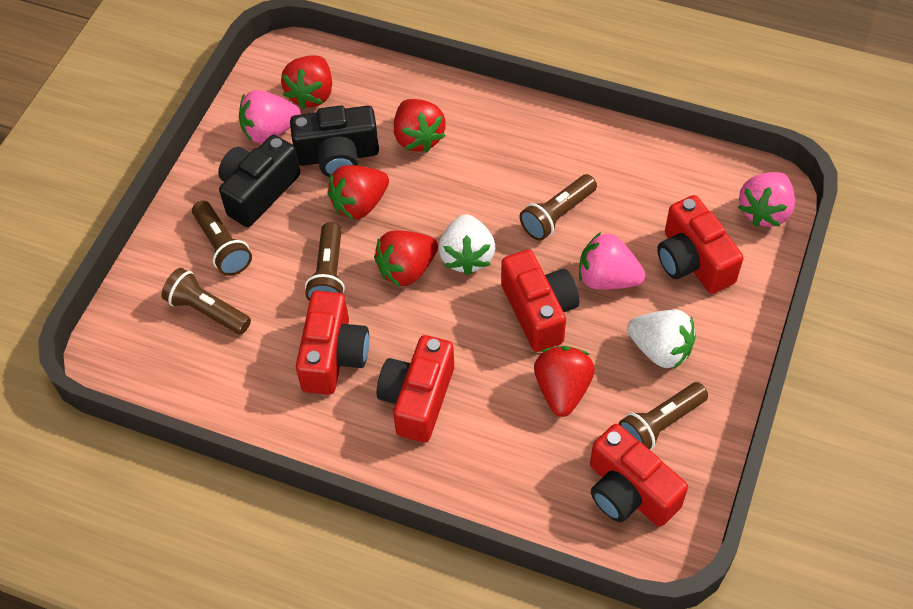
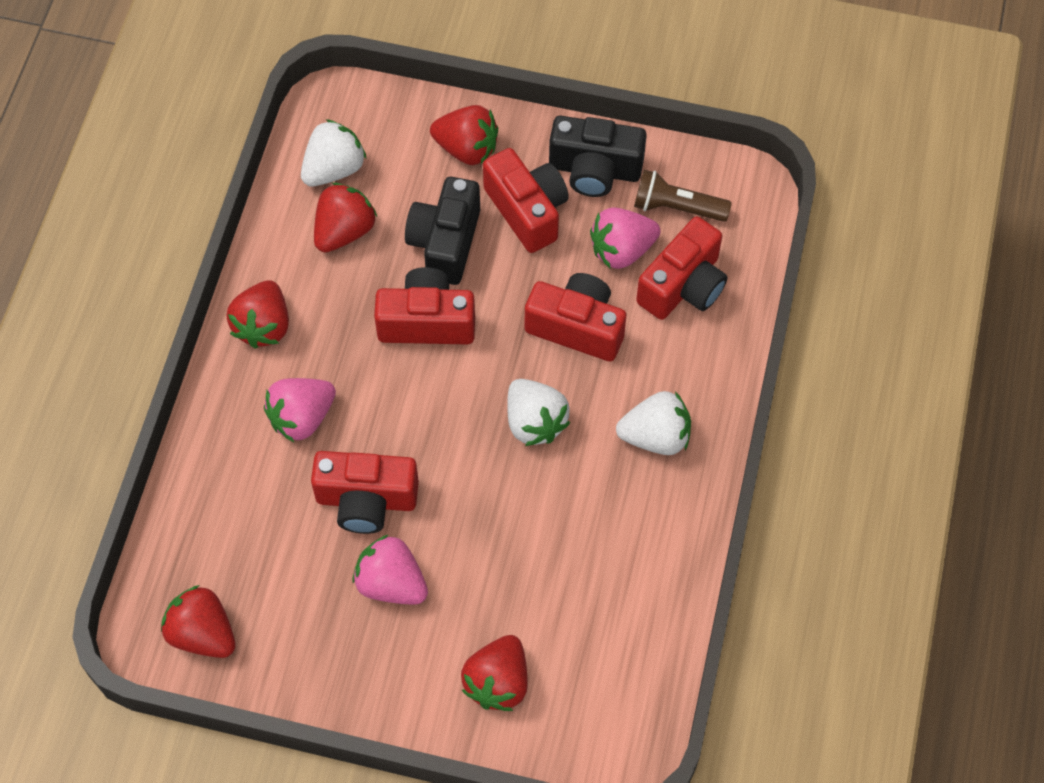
brown flashlight: [161,268,251,335] [192,201,252,276] [305,222,345,301] [520,174,597,241] [619,382,708,450] = 5 -> [634,170,732,222] = 1
white strawberry: [438,214,495,275] [627,310,696,369] = 2 -> [301,119,367,186] [507,379,570,446] [616,391,691,455] = 3

